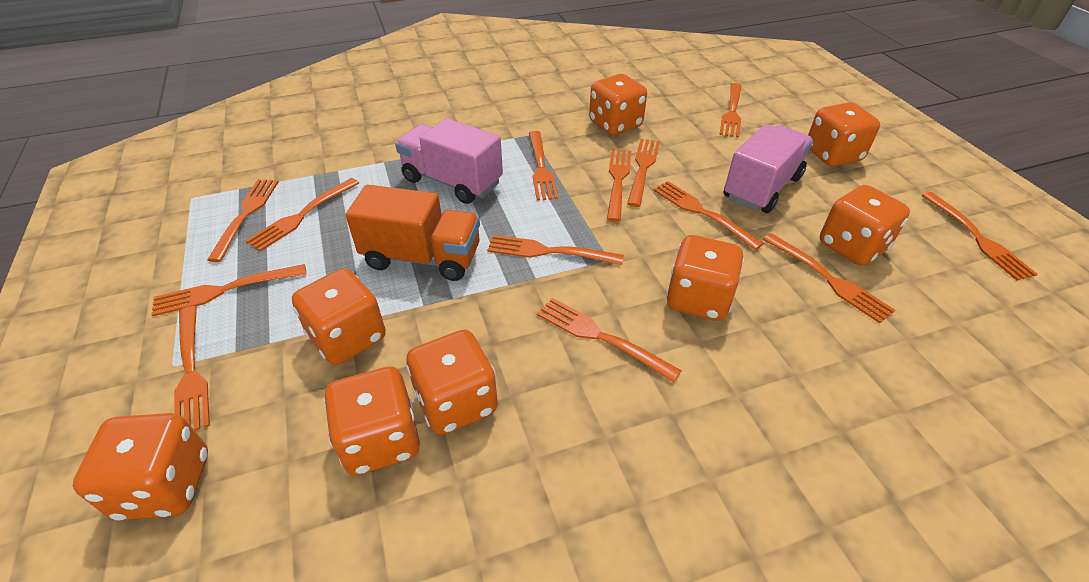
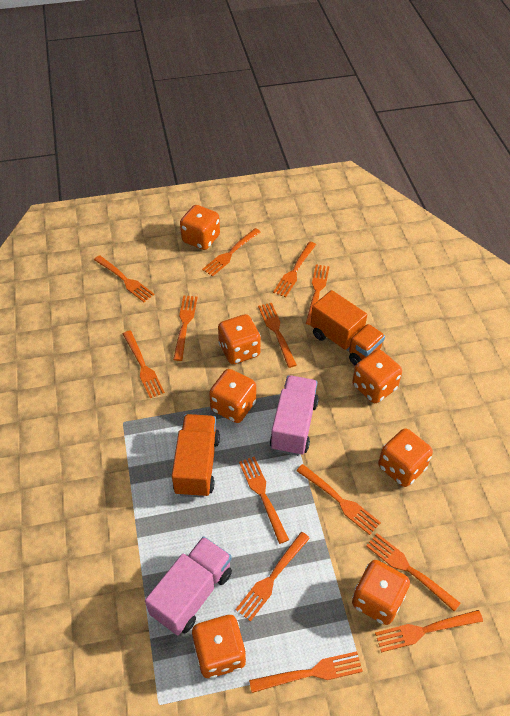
orange dice: [73,413,208,520] [292,268,386,365] [324,366,420,475] [406,330,498,435] [589,74,647,135] [666,235,744,321] [808,102,880,167] [820,185,910,266] = 8 -> [180,205,220,250] [192,615,246,679] [209,369,256,423] [218,314,261,364] [352,349,402,403] [352,560,410,625] [378,428,433,487] = 7
orange truck: [346,185,480,281] = 1 -> [172,414,220,498] [311,290,385,366] = 2

